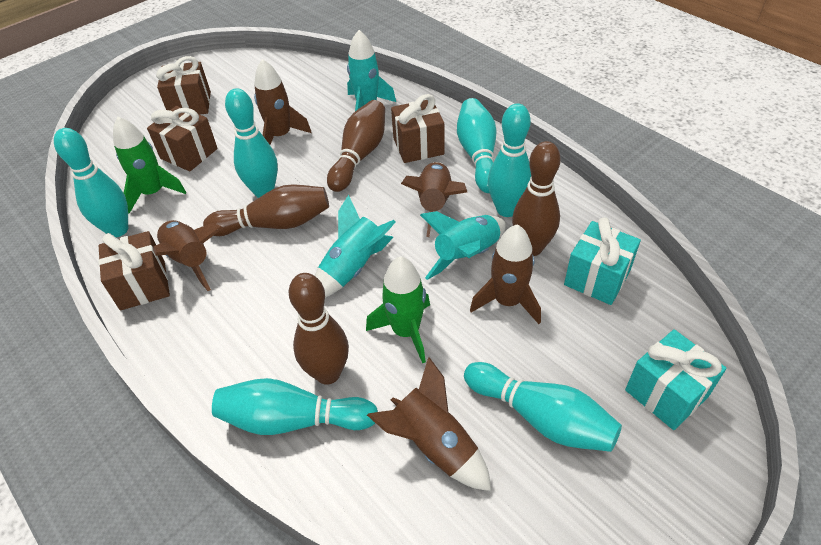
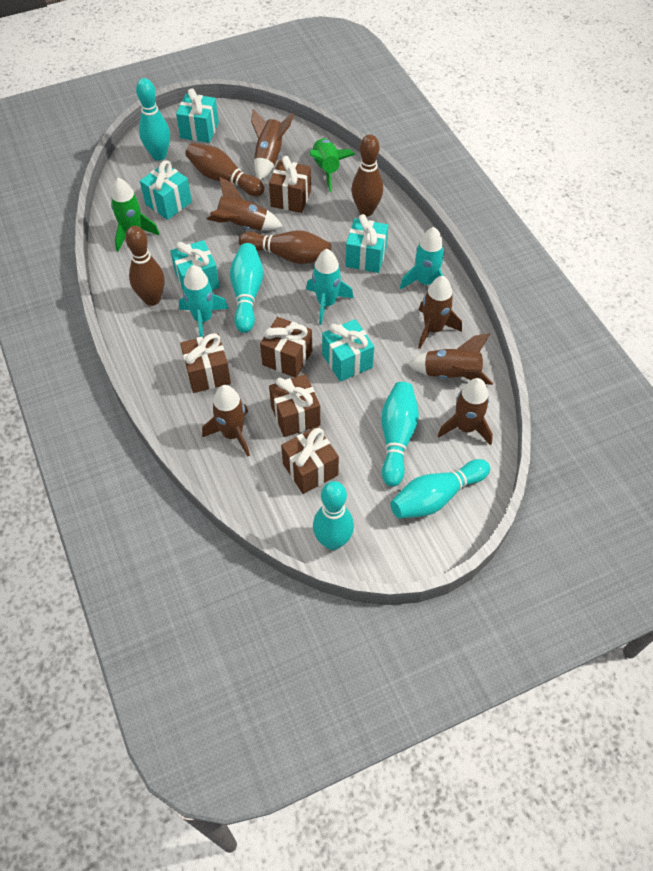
brown gift: [98,231,170,311] [147,106,218,171] [156,56,211,115] [391,94,444,163] = 4 -> [180,333,231,393] [260,317,312,378] [269,156,311,213] [269,374,320,437] [281,426,339,494] = 5
brown rocket: [153,220,223,291] [254,59,312,145] [367,357,491,491] [401,162,467,237] [470,224,541,324] = 5 -> [202,385,250,456] [207,177,283,231] [251,109,294,180] [407,333,493,385] [418,276,462,348] [438,378,493,445] = 6
turquoise bowling pin: [54,128,128,237] [212,378,378,435] [225,88,278,198] [457,98,497,193] [464,362,622,452] [488,103,531,217] = 6 -> [136,78,170,161] [230,243,264,333] [313,481,354,550] [381,382,419,486] [390,459,490,519] = 5
turquoise gift: [564,217,641,305] [625,329,727,430] = 2 -> [140,160,192,220] [170,240,220,292] [176,88,219,143] [322,319,374,382] [346,214,388,273] = 5

